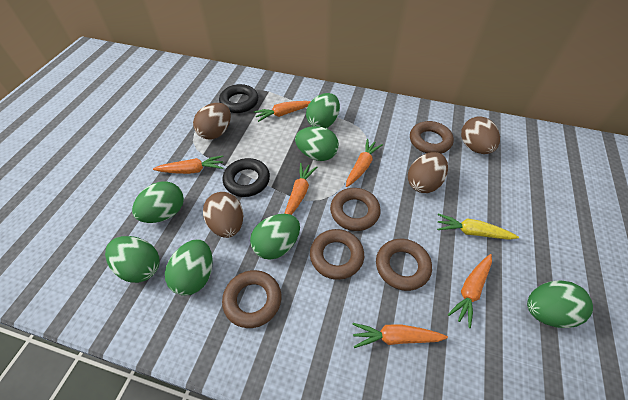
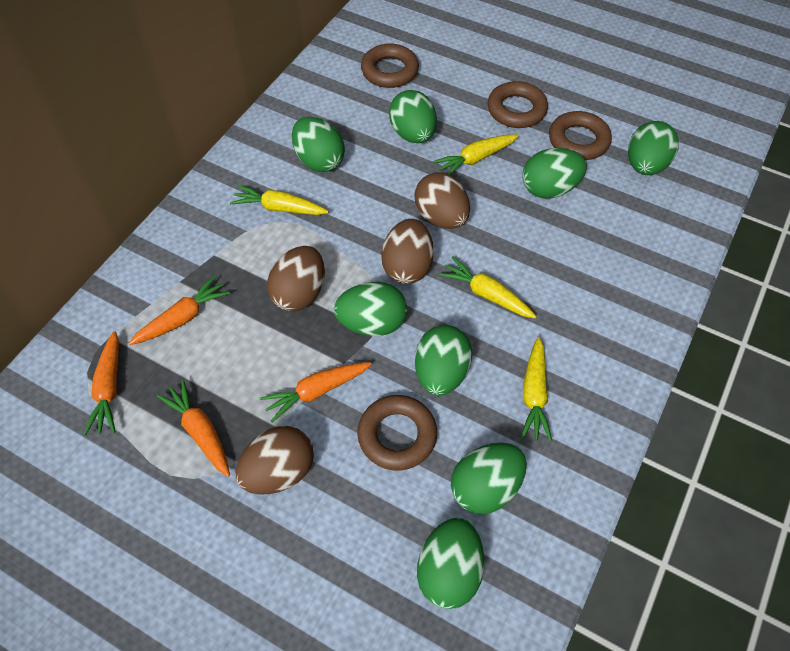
black ring: [219,84,258,113] [223,158,270,197] = 2 -> none = 0
brown ring: [222,270,282,328] [310,229,364,280] [330,188,381,231] [376,239,432,291] [410,121,454,154] = 5 -> [357,395,437,471] [361,43,419,88] [488,81,548,128] [549,111,612,160] = 4
green egg: [105,236,159,283] [132,181,184,223] [165,239,212,296] [250,214,300,260] [295,126,339,161] [306,93,340,128] [527,280,593,328] = 7 -> [292,117,345,172] [334,282,407,336] [389,90,437,143] [415,325,472,395] [417,518,484,609] [451,442,527,514] [522,148,587,199] [628,121,679,175] = 8
orange carrot: [153,155,223,174] [254,101,311,122] [284,163,317,215] [346,139,383,187] [352,323,448,348] [448,254,492,328] = 6 -> [84,331,119,435] [129,276,230,345] [157,379,230,477] [260,362,371,423] = 4
yellow carrot: [437,214,519,240] = 1 -> [230,185,329,215] [433,134,519,175] [438,256,537,318] [521,337,552,442] = 4

